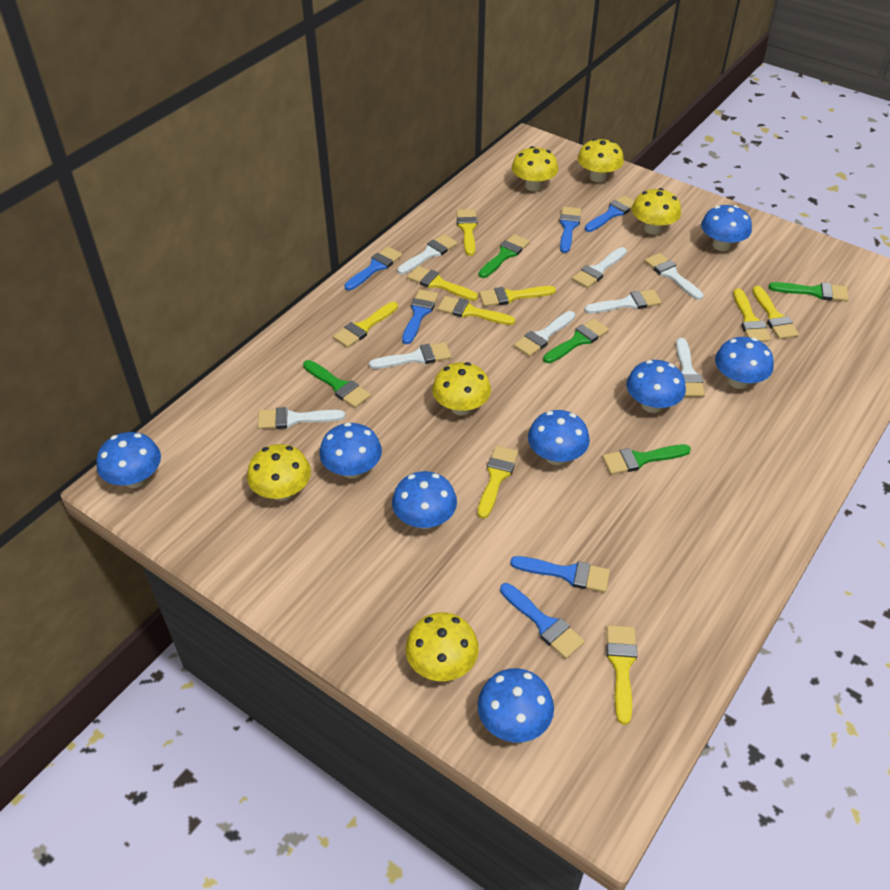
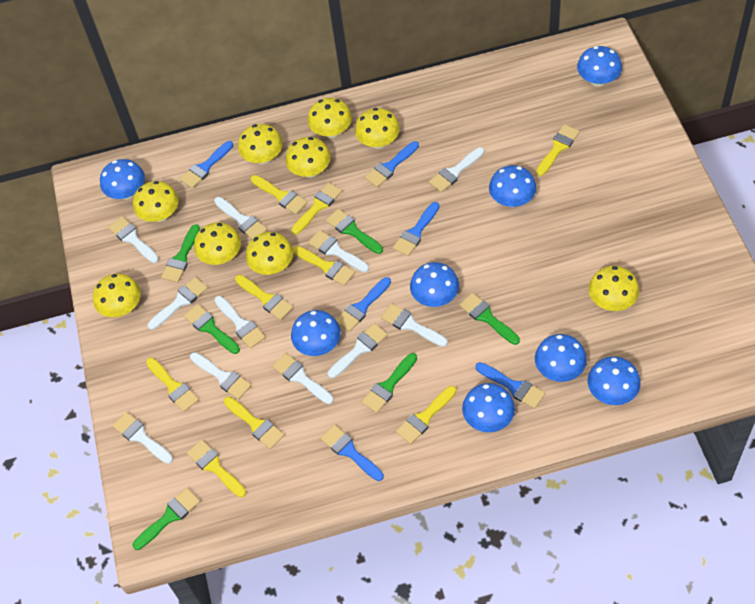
green brush: [303,360,371,408] [479,234,530,278] [543,319,609,363] [602,445,691,474] [769,282,849,301] = 5 -> [133,488,200,550] [161,224,200,283] [184,304,240,354] [326,209,383,254] [362,353,417,413] [459,293,520,345] = 6
white brush: [258,407,345,429] [369,342,451,369] [397,234,458,274] [514,311,575,357] [572,247,627,288] [584,289,662,313] [645,253,704,300] [676,338,705,397] = 8 -> [109,216,159,263] [112,412,173,464] [148,277,208,330] [190,352,251,399] [214,197,267,239] [215,296,266,349] [272,353,334,404] [308,230,369,272] [328,323,388,378] [381,303,448,347] [429,147,484,192] = 11
yellow mushroom: [247,444,311,501] [406,612,479,681] [432,362,491,416] [512,146,558,191] [577,138,624,182] [632,188,681,235] = 6 -> [93,274,141,317] [133,181,179,222] [194,222,241,265] [238,124,283,164] [246,232,293,275] [285,137,331,178] [307,98,352,138] [355,108,400,149] [588,266,639,311] = 9

